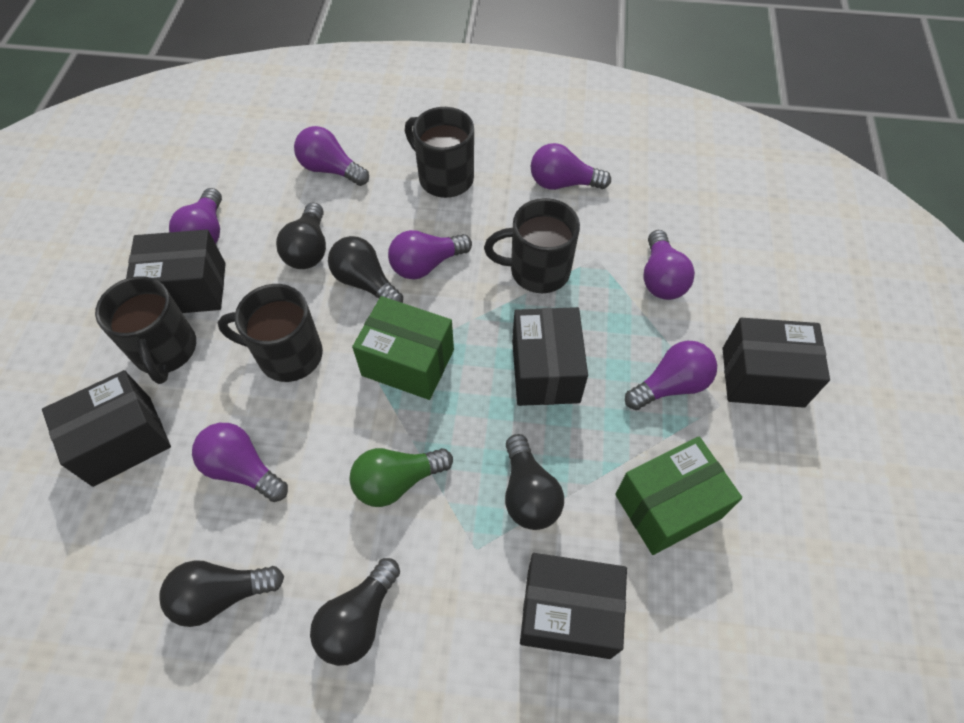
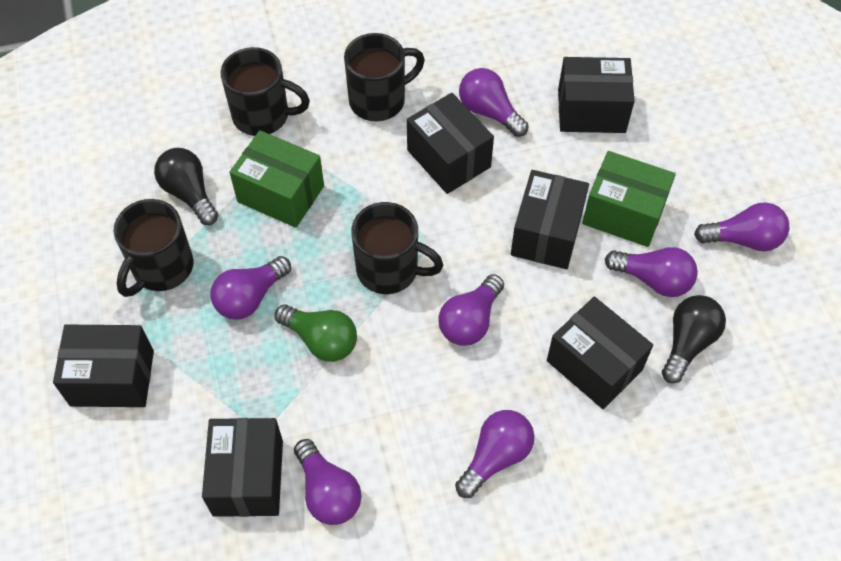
black box: [42,370,171,487] [126,230,226,313] [512,307,588,406] [520,553,627,659] [722,318,830,408] = 5 -> [53,325,154,407] [202,418,283,517] [407,93,494,194] [511,170,589,269] [547,296,653,409] [558,57,635,133] = 6
black light bulb: [159,560,284,627] [276,202,326,269] [310,558,400,666] [328,236,403,303] [505,434,564,530] = 5 -> [154,148,218,225] [662,295,726,383] = 2

